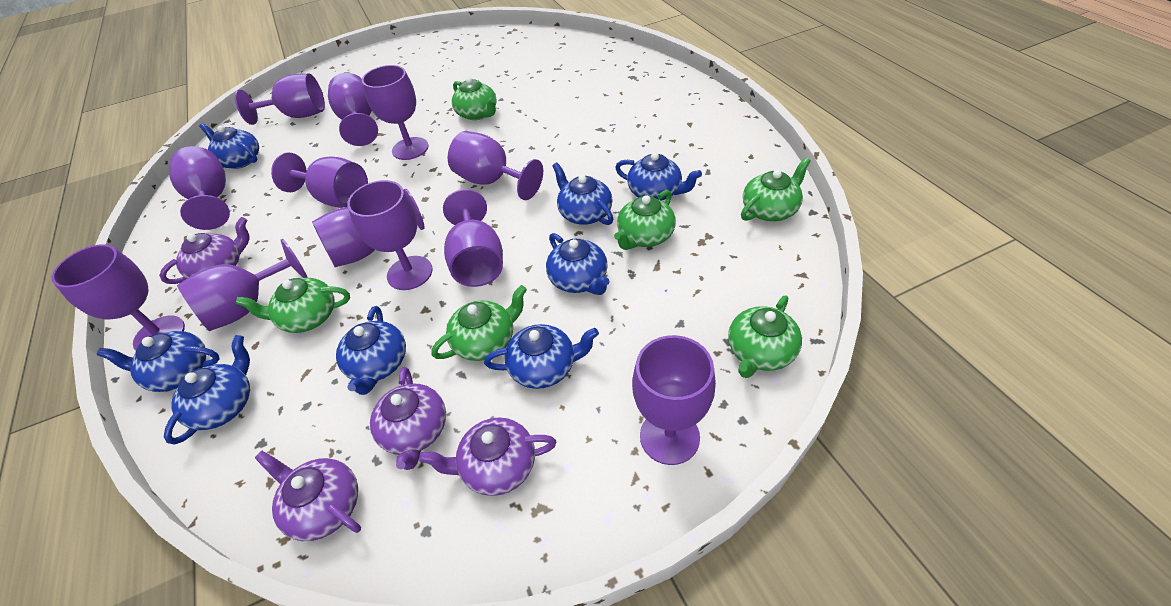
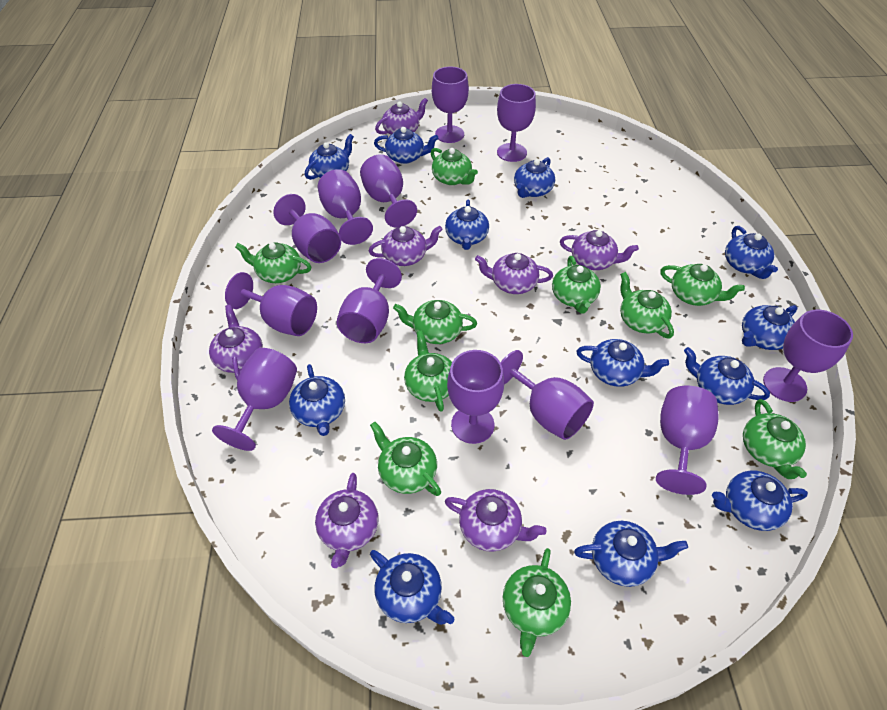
blue teapot: [97,331,220,392] [164,335,250,445] [199,123,259,169] [336,306,406,395] [484,324,599,389] [546,233,610,295] [552,163,613,225] [615,152,702,201] = 8 -> [289,364,345,436] [305,134,354,180] [370,550,454,625] [374,127,439,164] [445,199,489,250] [514,157,555,198] [574,521,688,587] [576,339,669,387] [684,347,770,405] [712,471,808,531] [725,226,778,279] [742,305,798,350] = 12
green teapot: [236,278,350,333] [432,285,527,361] [452,77,497,120] [614,190,676,250] [728,295,802,378] [741,158,811,221] = 6 -> [235,242,311,283] [370,422,441,496] [393,300,477,344] [404,331,452,412] [431,148,478,185] [503,548,571,657] [552,256,601,314] [620,272,674,339] [660,264,745,306] [743,399,807,479] = 10
purple teapot: [159,217,250,284] [255,451,361,541] [370,367,446,470] [419,417,556,496] = 4 -> [209,305,263,380] [315,473,379,568] [369,226,443,266] [375,98,428,135] [445,489,546,552] [475,253,553,294] [560,230,639,270] = 7

